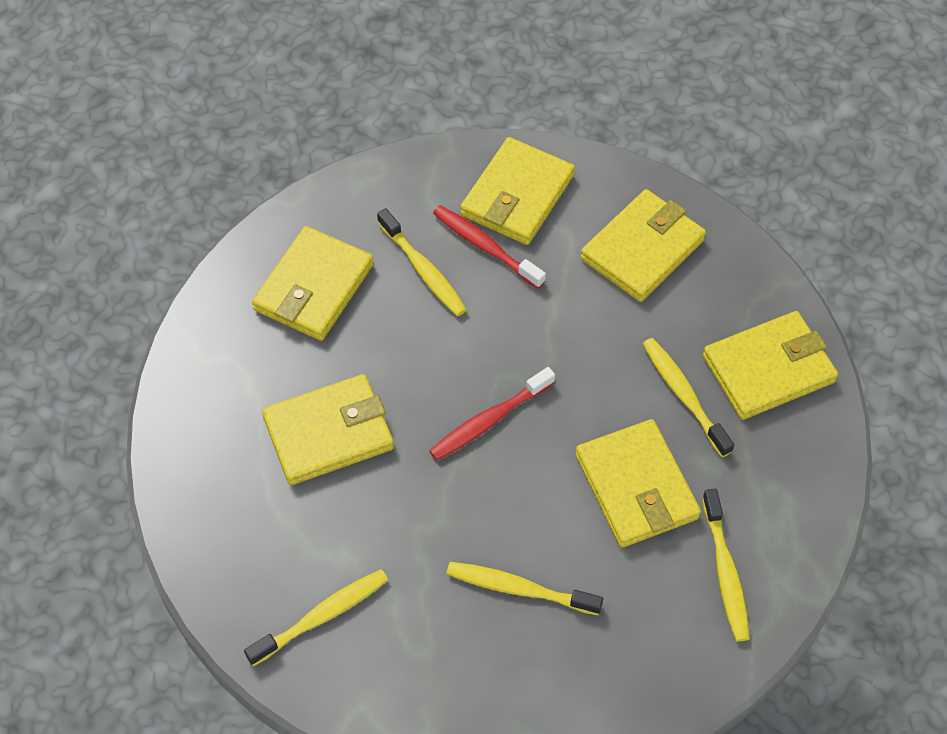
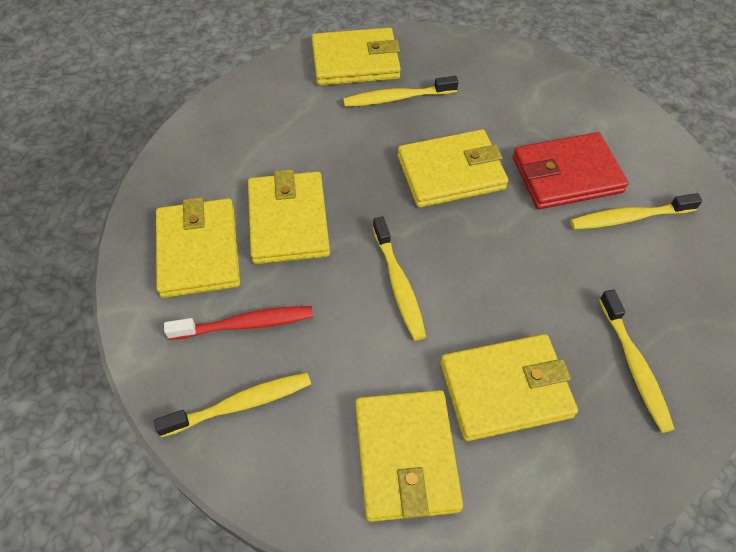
red toothbrush: [429,367,555,461] [433,205,546,289] = 2 -> [164,306,313,340] = 1
red wallet: none = 0 -> [513,132,629,209] = 1

